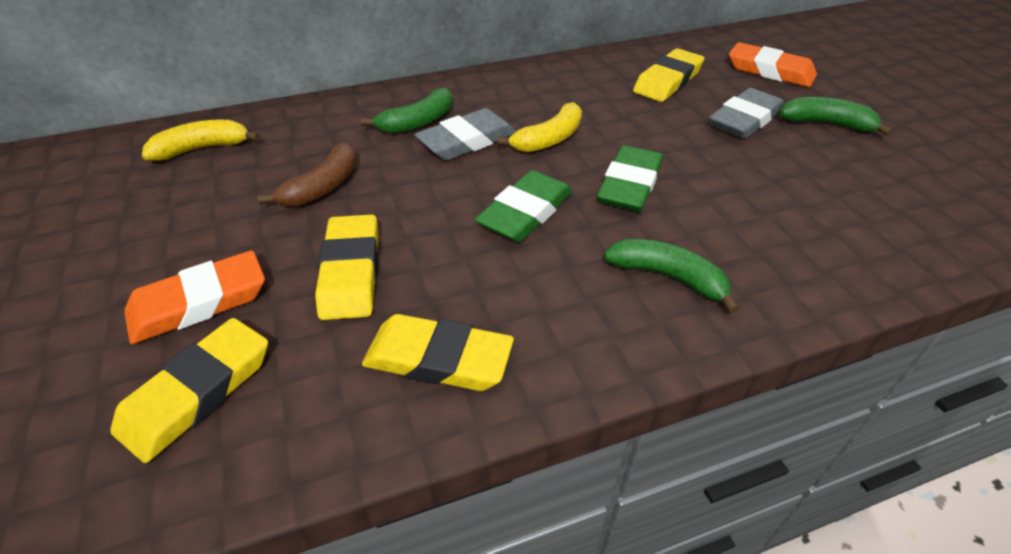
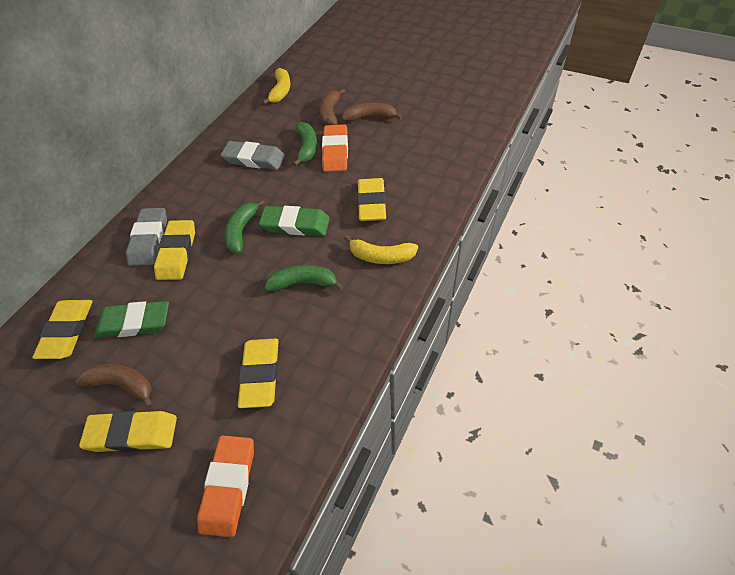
brown banana: [258,142,357,206] = 1 -> [75,364,152,408] [319,88,345,126] [342,103,403,122] = 3
yellow eraser: [110,318,268,463] [315,214,379,320] [362,314,514,391] [633,48,705,102] = 4 -> [32,300,93,359] [79,411,177,452] [154,220,195,280] [238,339,279,408] [357,178,386,221] = 5

